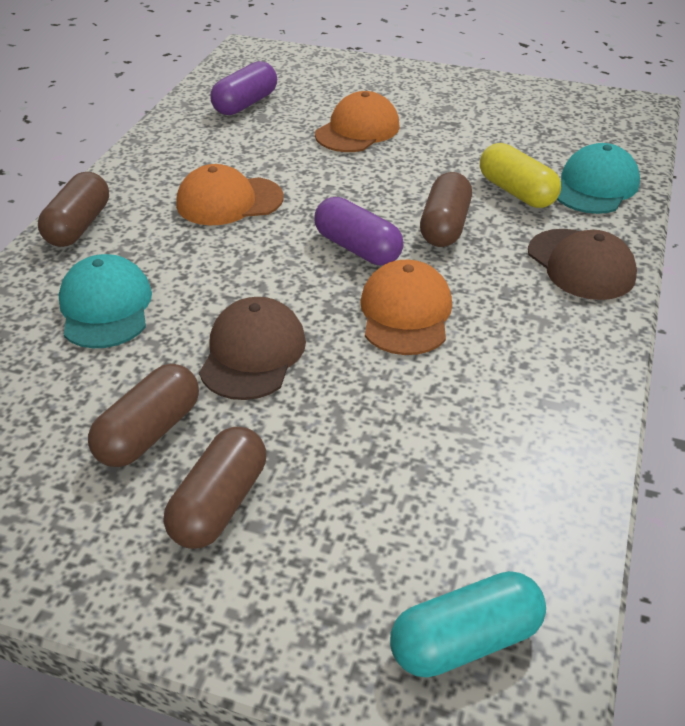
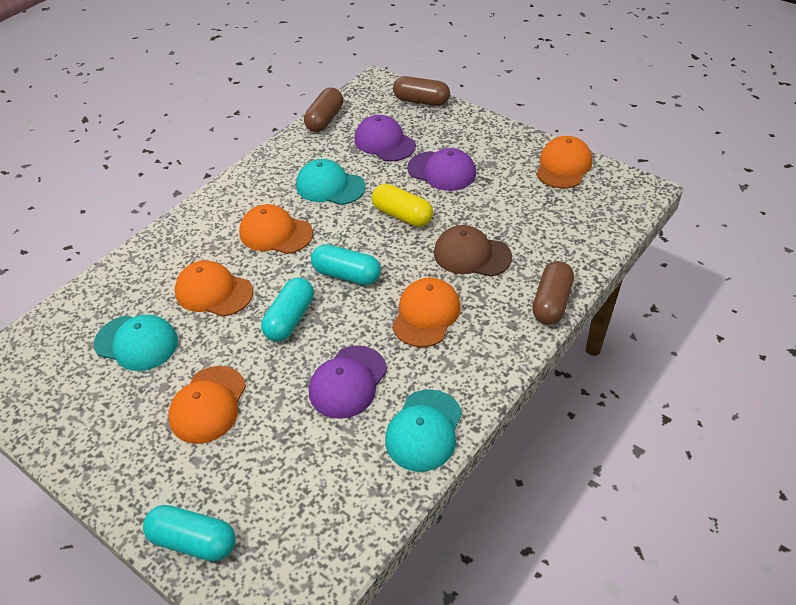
brown cap: [199,297,306,400] [528,229,637,300] = 2 -> [434,225,512,277] = 1
brown capsule: [38,172,109,247] [88,364,199,467] [164,427,266,549] [420,172,472,247] = 4 -> [304,88,343,132] [393,76,450,106] [532,261,574,325] = 3
orange cap: [176,164,284,225] [315,91,400,152] [360,260,452,355] = 3 -> [168,366,246,444] [175,260,253,317] [239,204,313,254] [392,278,461,347] [536,136,592,189] = 5
purple cap: none = 0 -> [309,346,387,419] [354,115,416,162] [407,148,476,191] = 3
purple capsule: [210,61,277,115] [314,197,403,265] = 2 -> none = 0
turquoise cap: [58,254,152,348] [557,143,640,214] = 2 -> [94,315,178,371] [296,159,365,205] [385,389,462,472] = 3
turquoise capsule: [390,571,546,678] = 1 -> [143,505,235,561] [261,278,314,342] [311,244,381,285] = 3

